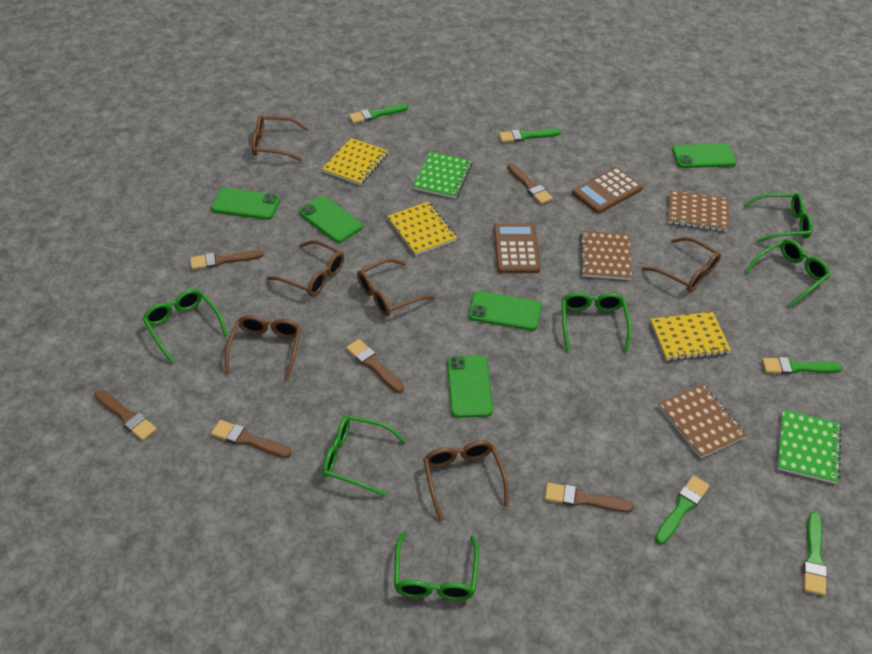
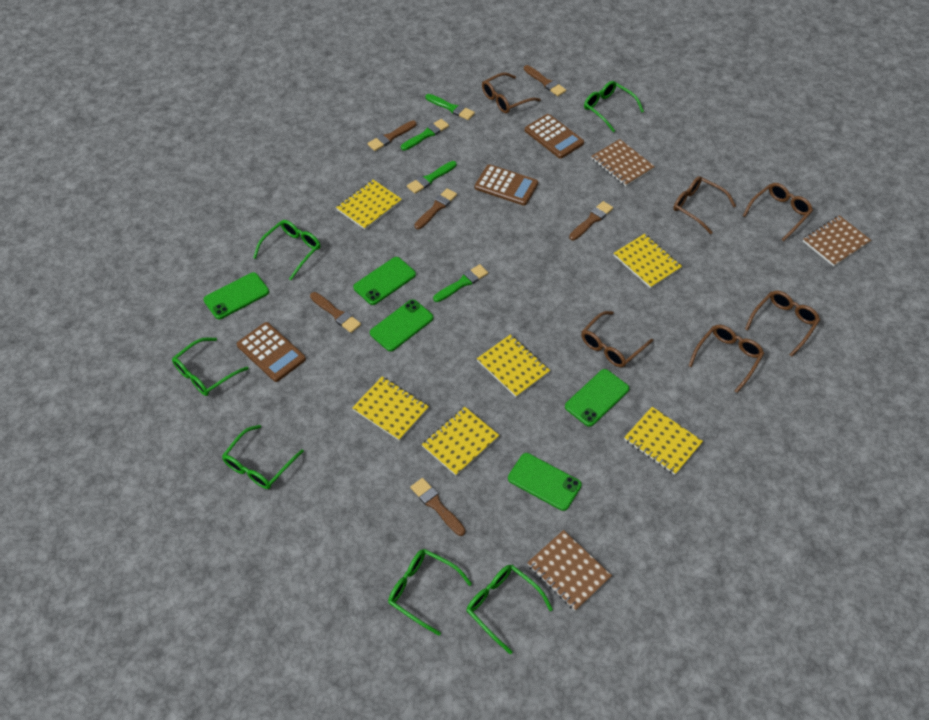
brown calculator: [494,223,541,273] [572,167,643,214] = 2 -> [237,322,306,382] [475,164,538,206] [525,114,584,159] = 3
green brush: [349,104,409,124] [499,129,561,143] [655,476,710,544] [762,357,842,374] [803,512,827,596] = 5 -> [401,119,449,151] [407,161,457,194] [425,94,475,120] [433,264,488,302] = 4
green notebook: [413,152,472,198] [778,410,841,484] = 2 -> none = 0
yellow notebook: [322,138,388,185] [387,202,457,256] [650,312,731,361] = 3 -> [336,180,402,230] [352,376,429,441] [422,407,499,476] [477,334,550,397] [614,234,682,289] [624,407,703,475] = 6

